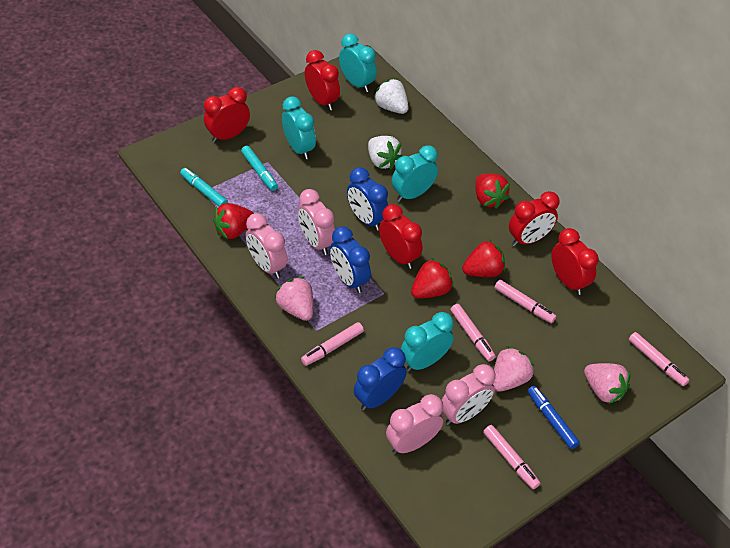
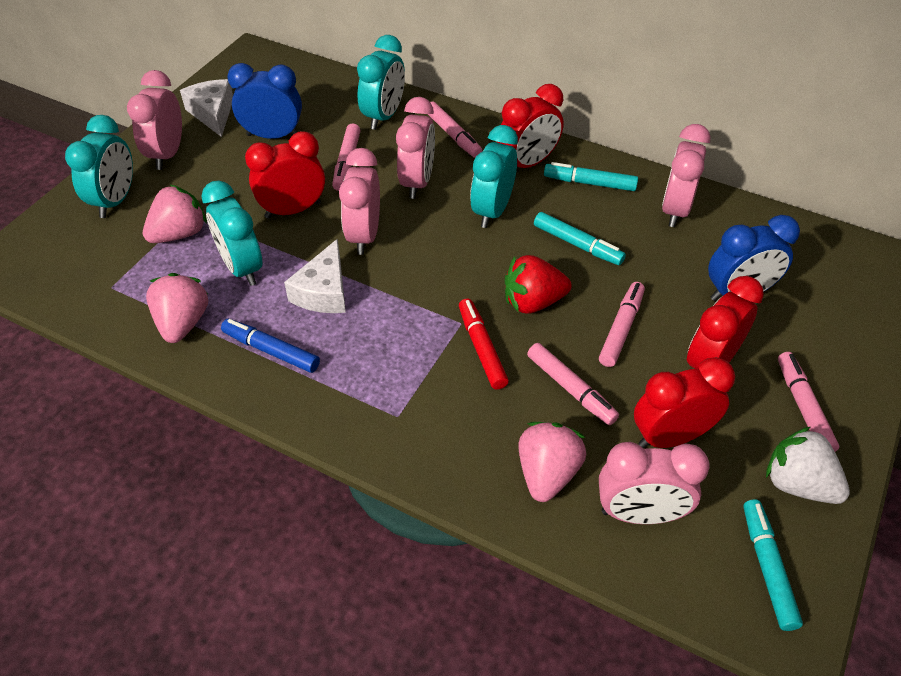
blue clock: [330,226,371,293] [347,167,388,231] [354,347,407,411] = 3 -> [227,63,302,139] [708,215,800,301] = 2
pink clock: [246,213,288,278] [298,189,335,255] [386,394,443,454] [442,364,496,425] = 4 -> [127,70,182,170] [339,148,380,255] [396,97,435,199] [599,442,709,524] [662,124,711,227] = 5
red clock: [204,87,250,143] [305,50,340,111] [379,204,422,269] [509,191,560,246] [552,228,599,295] = 5 -> [245,131,325,219] [497,84,564,168] [634,357,735,448] [687,276,764,369] = 4
red marker: none = 0 -> [459,299,509,390] = 1
red strawberry: [213,203,254,239] [411,258,453,298] [462,239,505,277] [475,173,510,209] = 4 -> [505,255,572,314] = 1
turquoise marker: [180,168,228,206] [241,146,278,191] = 2 -> [534,212,626,265] [544,162,638,191] [743,499,803,631] = 3
white cheese: none = 0 -> [180,79,233,137] [284,239,346,313] = 2
white strawberry: [368,136,402,169] [373,78,409,114] = 2 -> [766,427,850,504] = 1

